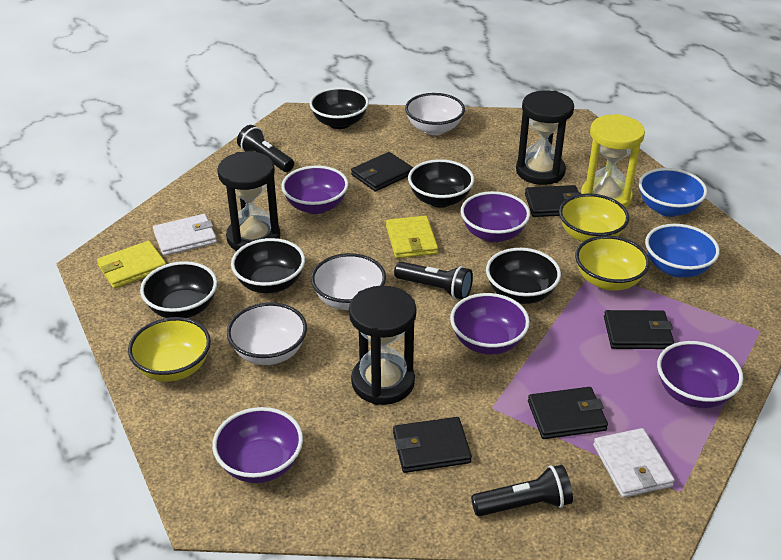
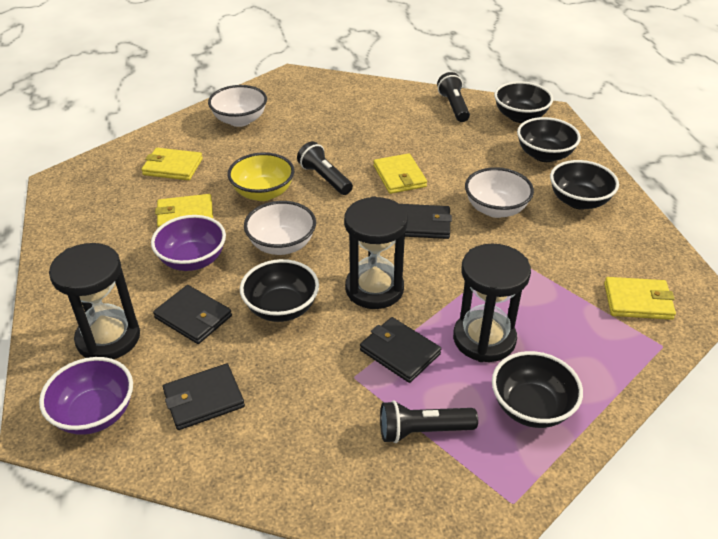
black wallet: [351,152,413,192] [393,417,472,473] [525,185,581,217] [528,387,608,439] [604,310,674,349] = 5 -> [153,285,232,344] [163,364,245,430] [360,317,441,383] [400,204,452,239] = 4
blue bowl: [639,168,707,217] [645,224,720,277] = 2 -> none = 0
purple bowl: [212,407,303,483] [282,165,348,214] [450,293,530,354] [461,191,530,242] [657,341,743,408] = 5 -> [39,357,133,435] [151,215,226,271] = 2
white wallet: [153,214,217,256] [593,428,675,498] = 2 -> none = 0
yellow bowl: [128,317,211,382] [559,194,629,242] [575,236,650,290] = 3 -> [228,152,294,201] = 1
yellow hourglass: [581,114,645,208] = 1 -> none = 0
yellow wallet: [97,241,166,289] [386,215,438,258] = 2 -> [141,148,203,180] [155,194,213,228] [374,153,427,194] [604,277,676,320] = 4

